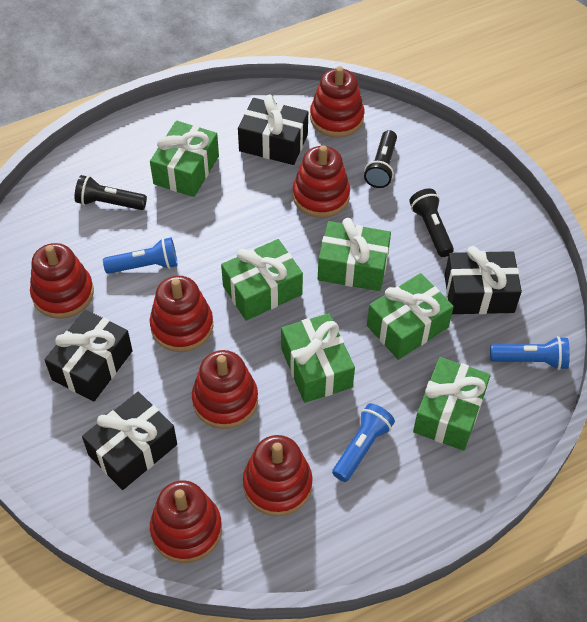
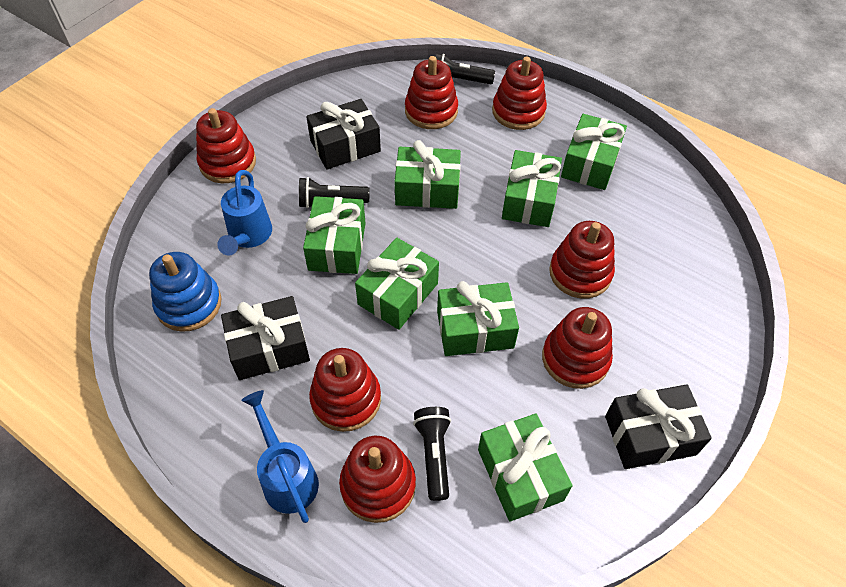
black gift: [44,310,133,402] [82,392,177,490] [238,94,308,165] [445,246,522,314] = 4 -> [221,296,310,380] [306,99,381,170] [605,384,712,469] = 3
blue flashlight: [103,238,178,274] [332,403,395,482] [490,336,570,370] = 3 -> none = 0
blue stacking toy: none = 0 -> [149,252,222,332] = 1
blue watering can: none = 0 -> [217,170,272,256] [241,390,319,523] = 2
green gift: [150,121,219,197] [221,239,303,321] [281,313,355,403] [318,218,391,291] [367,273,454,360] [413,357,491,451] = 6 -> [303,196,365,274] [355,238,439,330] [395,140,461,209] [437,281,519,356] [478,413,572,522] [502,150,562,227] [561,114,627,190] = 7

